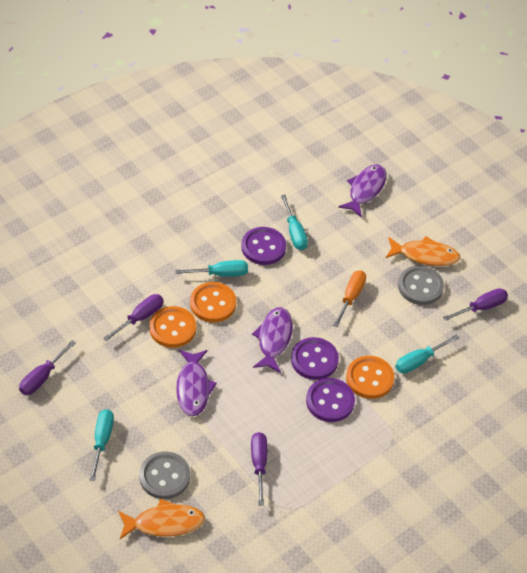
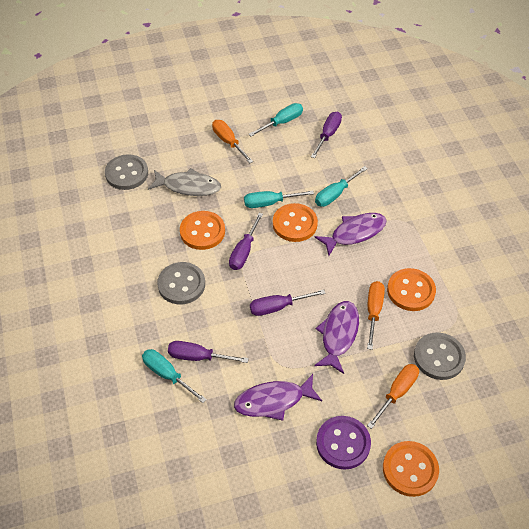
grey button: [139,452,190,499] [398,266,444,305] = 2 -> [105,154,148,190] [157,262,205,304] [414,333,466,380] = 3
grey fish: none = 0 -> [148,168,221,196] = 1
orange button: [149,306,196,348] [190,282,236,322] [346,356,394,399] = 3 -> [180,211,225,250] [273,203,318,242] [383,441,439,497] [387,268,436,311] = 4
orange fish: [118,499,205,539] [386,236,461,266] = 2 -> none = 0
orange screwdriver: [333,271,366,327] = 1 -> [212,120,253,163] [367,281,385,350] [367,364,419,429] = 3
purple button: [241,227,286,265] [291,337,339,380] [306,378,355,422] = 3 -> [316,416,371,470] = 1

